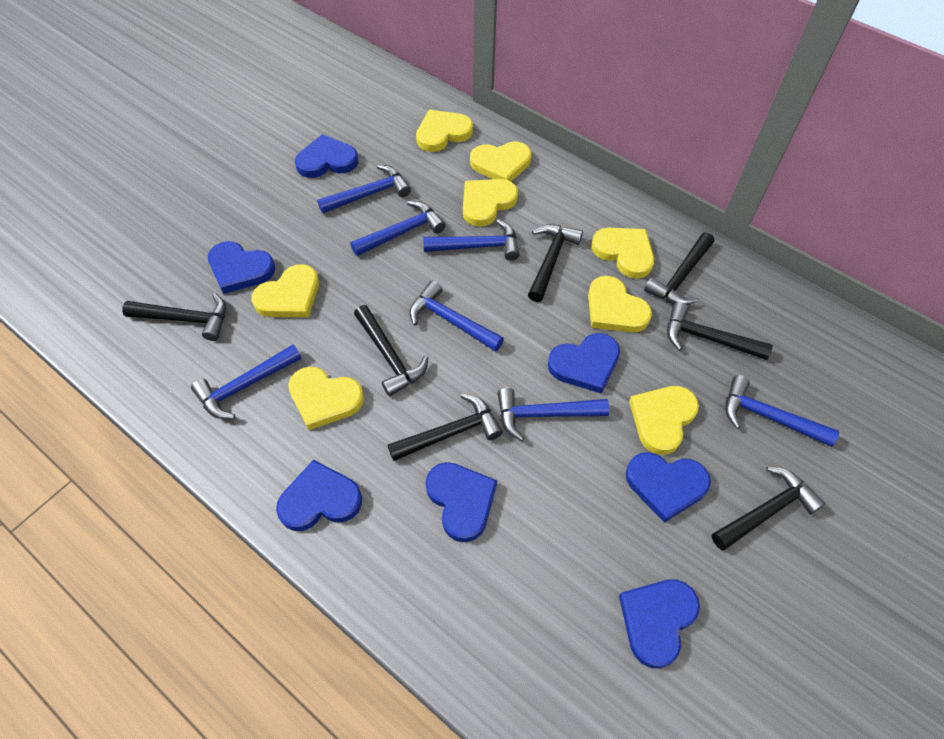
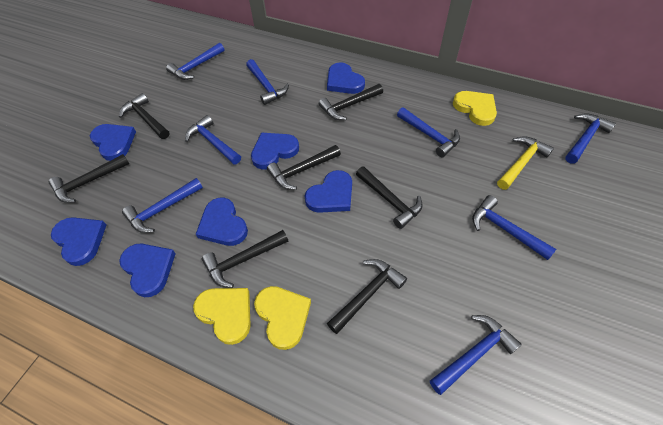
blue hammer: [191,344,302,419] [317,165,411,213] [350,201,446,256] [409,280,504,352] [423,219,520,261] [497,388,609,441] [725,375,839,447] = 7 -> [122,178,203,233] [166,43,225,80] [185,115,241,165] [246,59,289,105] [397,107,460,157] [430,315,522,395] [472,195,556,260] [565,113,616,164] = 8
yellow hammer: none = 0 -> [497,136,554,190] = 1
yellow heart: [251,264,319,318] [288,367,364,430] [416,110,473,152] [463,179,518,227] [470,141,531,181] [588,276,652,333] [591,228,654,279] [629,386,699,455] = 8 -> [193,288,251,345] [254,286,311,350] [453,91,497,126] = 3

